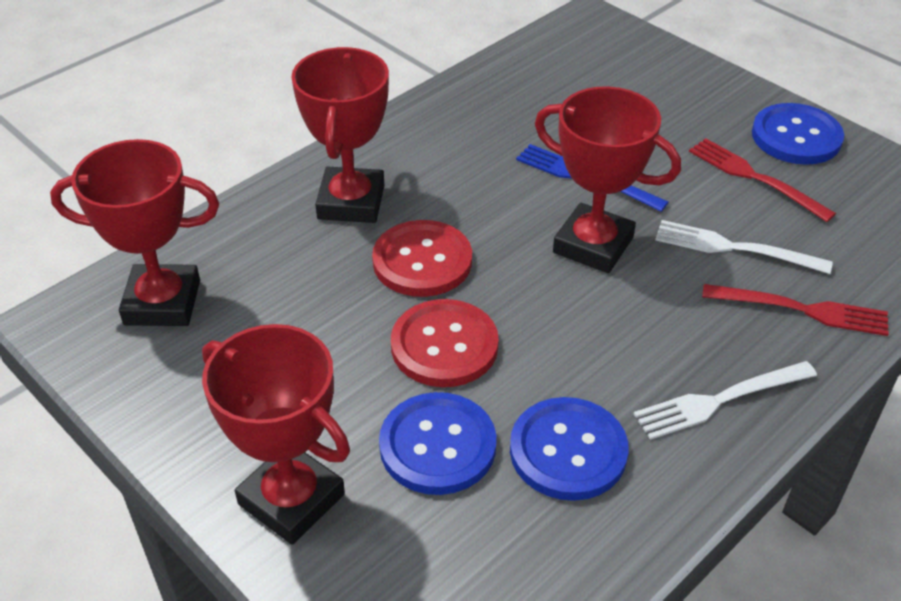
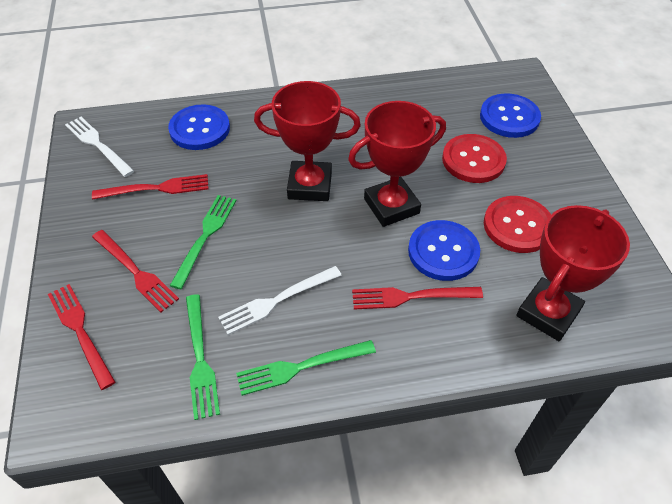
blue fork: [516,144,668,212] = 1 -> none = 0
green fork: none = 0 -> [170,195,237,289] [186,294,220,420] [236,340,376,396] = 3
red fork: [689,138,836,222] [702,284,889,336] = 2 -> [48,284,115,390] [92,174,208,200] [92,230,179,313] [352,287,483,310] = 4
red trophy: [50,139,219,326] [202,324,350,545] [291,47,389,223] [535,87,681,273] = 4 -> [254,81,361,201] [348,101,446,227] [516,205,630,341] = 3

